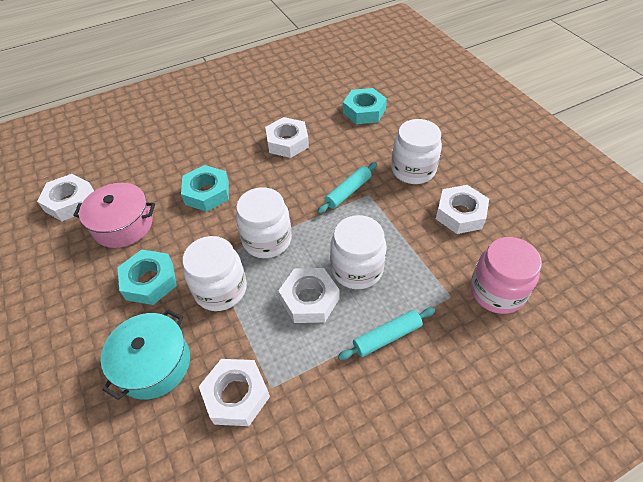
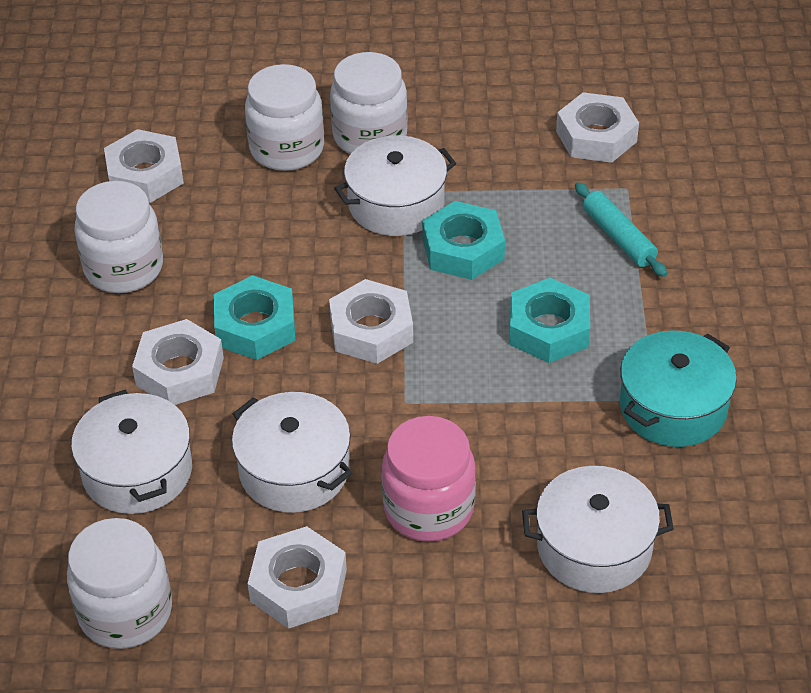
pink pot: [73,183,155,248] = 1 -> none = 0
turquoise rolling pin: [317,162,377,214] [338,308,435,360] = 2 -> [575,182,667,277] = 1
white pot: none = 0 -> [71,390,192,514] [232,392,353,513] [334,135,456,236] [522,466,674,593] = 4

